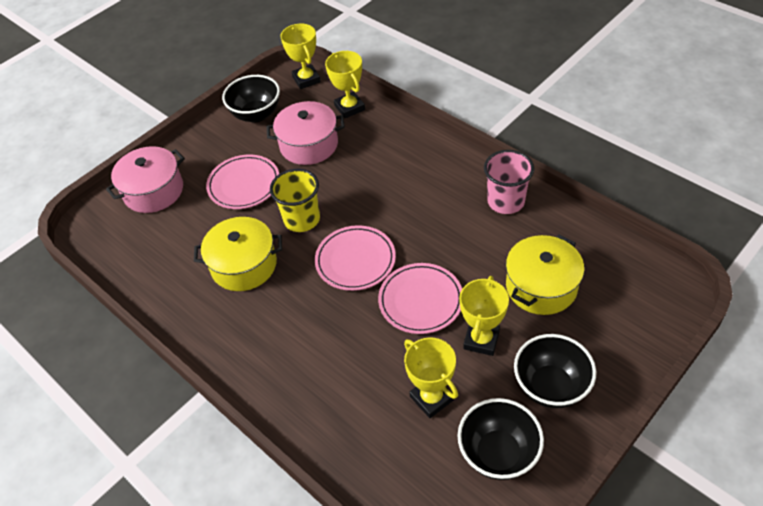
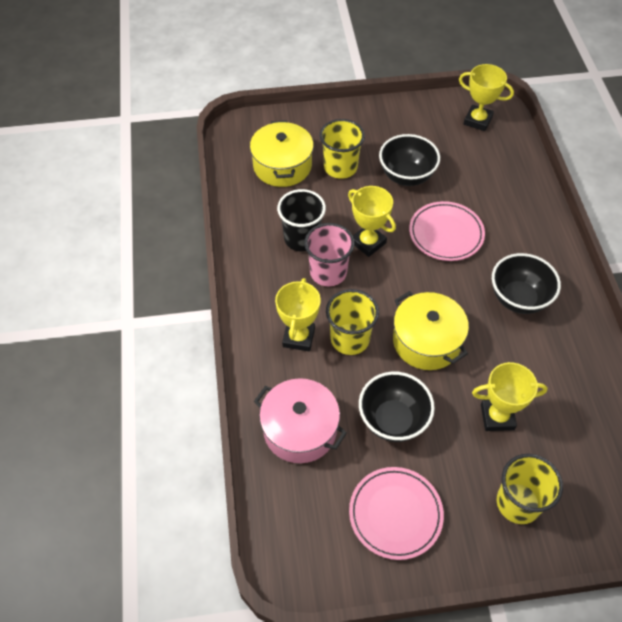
black cup: none = 0 -> [277,189,326,252] = 1
pink plate: [206,155,279,209] [315,225,396,291] [378,263,462,334] = 3 -> [349,467,444,560] [409,201,485,261] = 2
pink pot: [106,146,185,213] [267,101,345,165] = 2 -> [254,378,347,463] = 1
yellow cup: [270,169,320,232] = 1 -> [320,119,365,179] [326,289,379,355] [497,454,563,524] = 3

